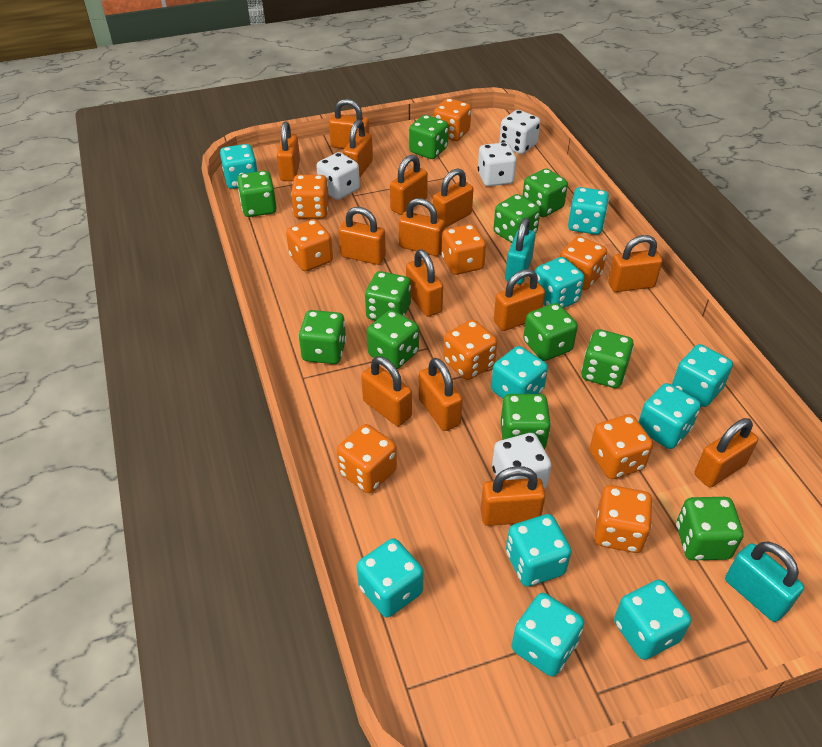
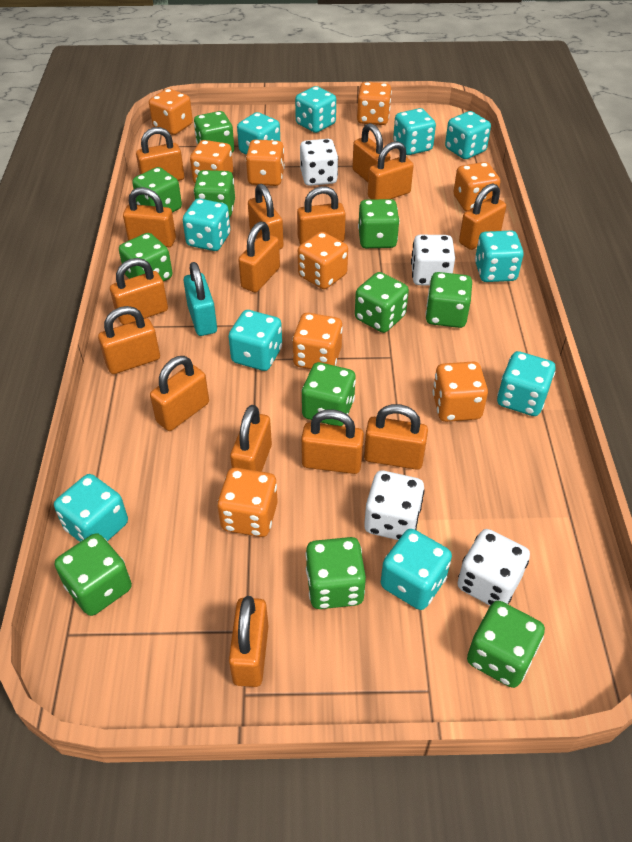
orange padlock: [277,122,300,181] [329,99,369,149] [339,207,386,265] [343,120,373,178] [361,356,412,426] [390,155,428,215] [399,198,445,256] [406,249,443,317] [418,358,463,431] [433,168,474,228] [480,466,545,526] [494,269,545,331] [608,235,662,292] [694,418,758,487] = 14 -> [98,306,160,374] [110,258,168,325] [123,187,176,247] [136,127,184,181] [150,356,209,431] [229,596,269,687] [230,405,272,472] [238,222,280,292] [248,184,284,250] [297,186,346,245] [301,409,364,474] [352,123,390,182] [364,404,428,470] [368,141,414,200] [459,184,506,250] = 15
turquoise padlock: [505,218,536,284] [725,542,804,622] = 2 -> [183,262,217,336] = 1

